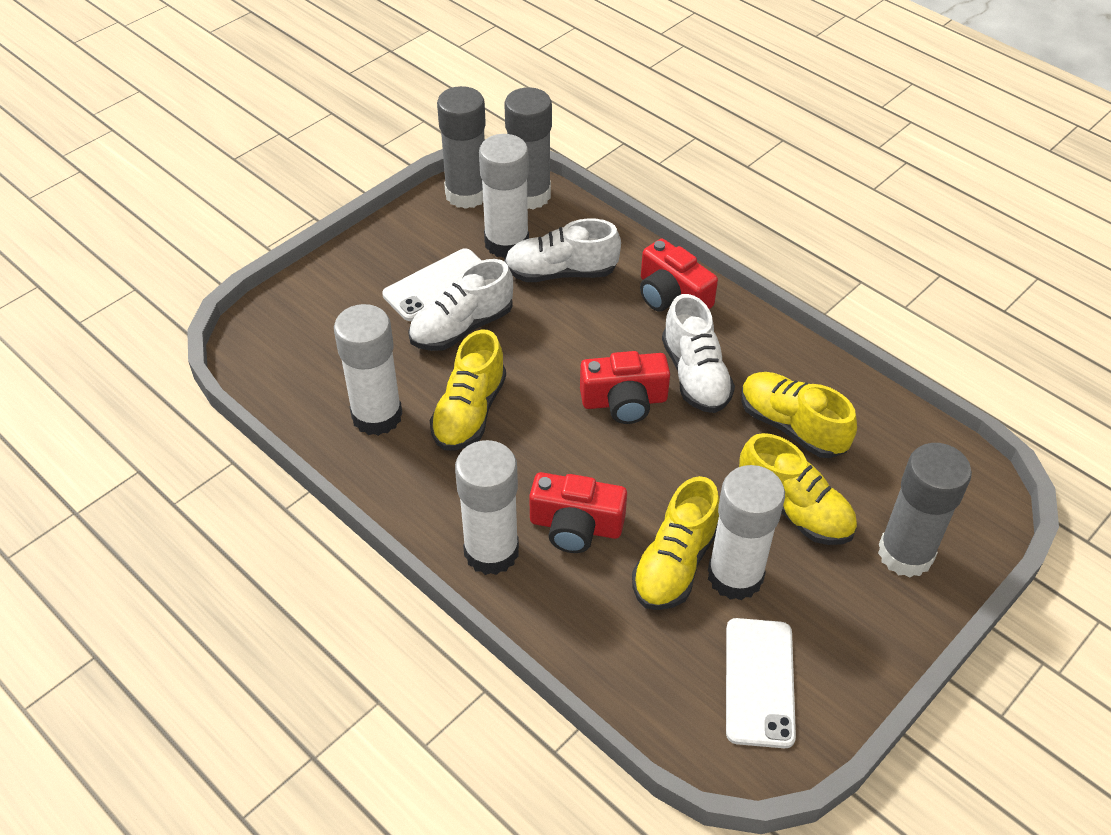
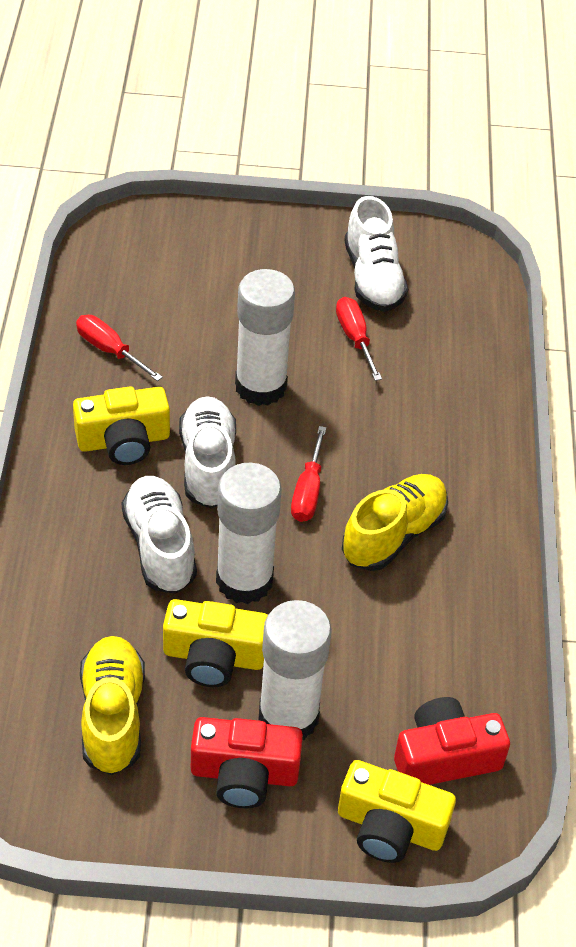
grey glue stick: [437,86,486,209] [504,87,552,210] [878,443,972,578] = 3 -> none = 0
red camera: [529,472,627,553] [580,351,670,424] [640,239,718,311] = 3 -> [191,717,303,809] [394,697,510,785] = 2
red screwdriver: none = 0 -> [76,315,163,381] [291,426,326,522] [336,297,382,381] = 3
white glue stick: [334,304,403,436] [455,440,519,575] [479,134,529,258] [708,465,785,600] = 4 -> [216,463,282,604] [235,269,295,406] [258,600,332,740] = 3
white phone: [382,248,482,321] [726,618,796,748] = 2 -> none = 0
yellow camera: none = 0 -> [73,386,170,465] [163,599,268,687] [338,760,456,863] = 3
yellow shoe: [430,329,506,450] [632,476,720,610] [739,433,857,545] [741,372,857,458] = 4 -> [80,636,145,775] [342,474,448,571] = 2

